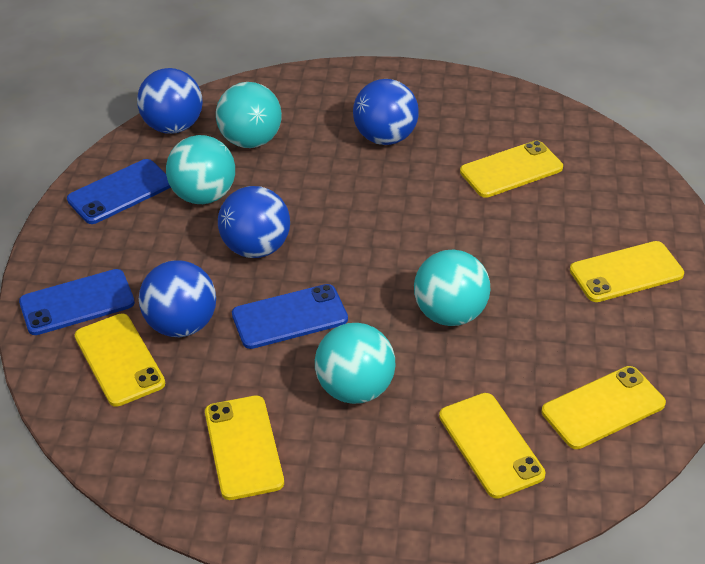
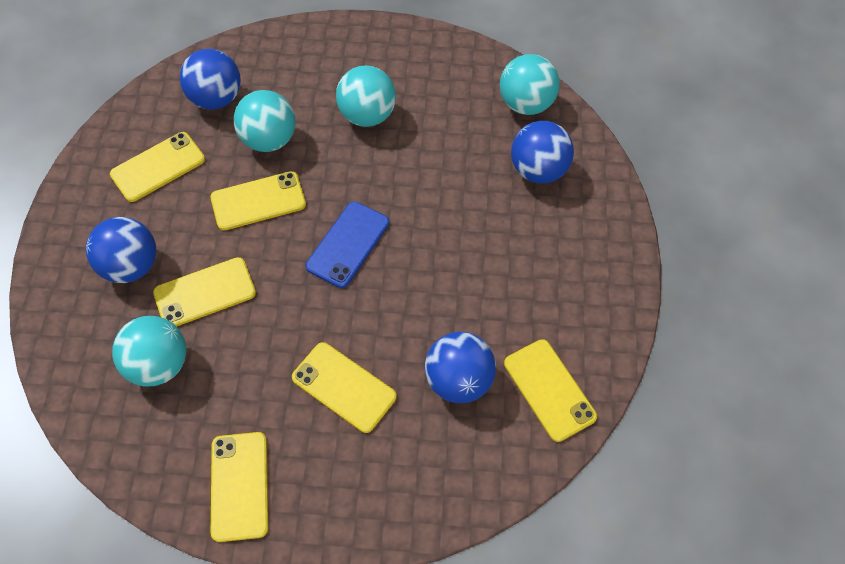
blue phone: [19,269,135,335] [67,159,171,224] [232,284,348,349] = 3 -> [306,202,389,288] = 1

